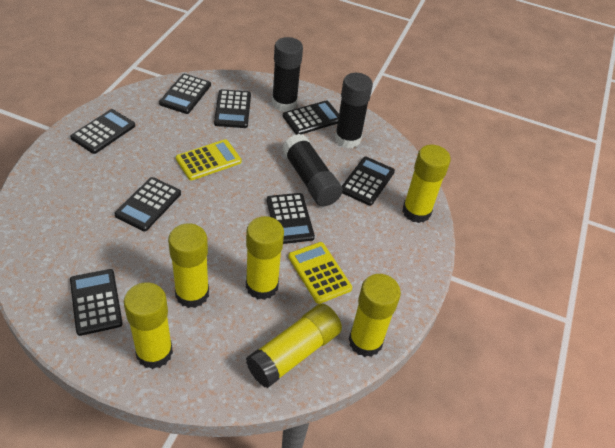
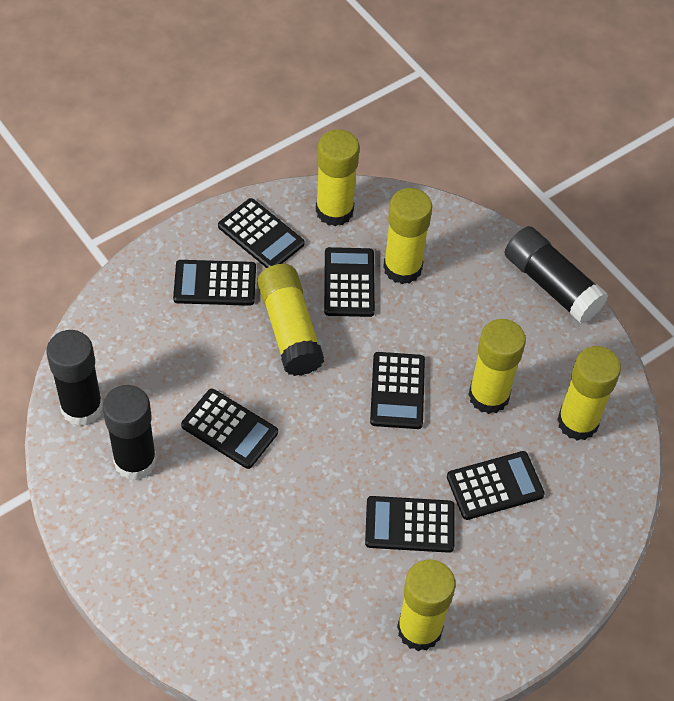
black calculator: [70,109,135,154] [70,269,123,336] [115,177,181,231] [159,74,211,114] [214,89,251,128] [267,193,315,244] [283,100,339,135] [342,157,395,206] = 8 -> [173,260,256,306] [181,389,278,469] [218,198,305,268] [324,247,375,317] [365,496,455,553] [370,352,425,429] [447,451,545,520] = 7
yellow calculator: [176,139,241,180] [288,242,352,304] = 2 -> none = 0

